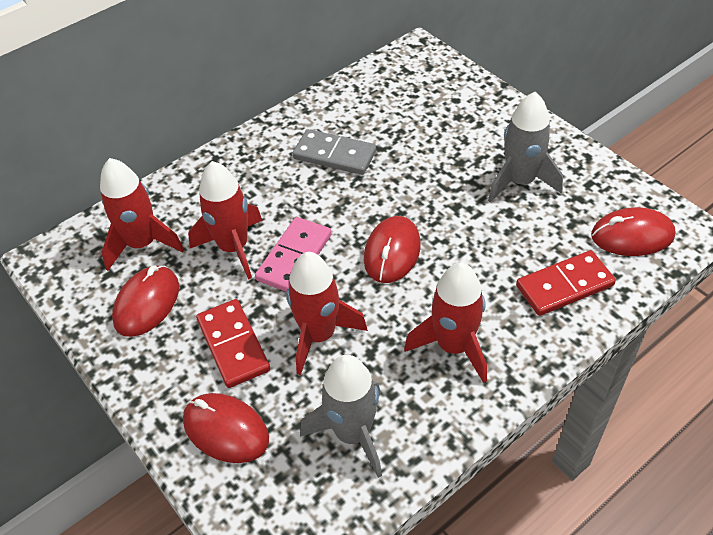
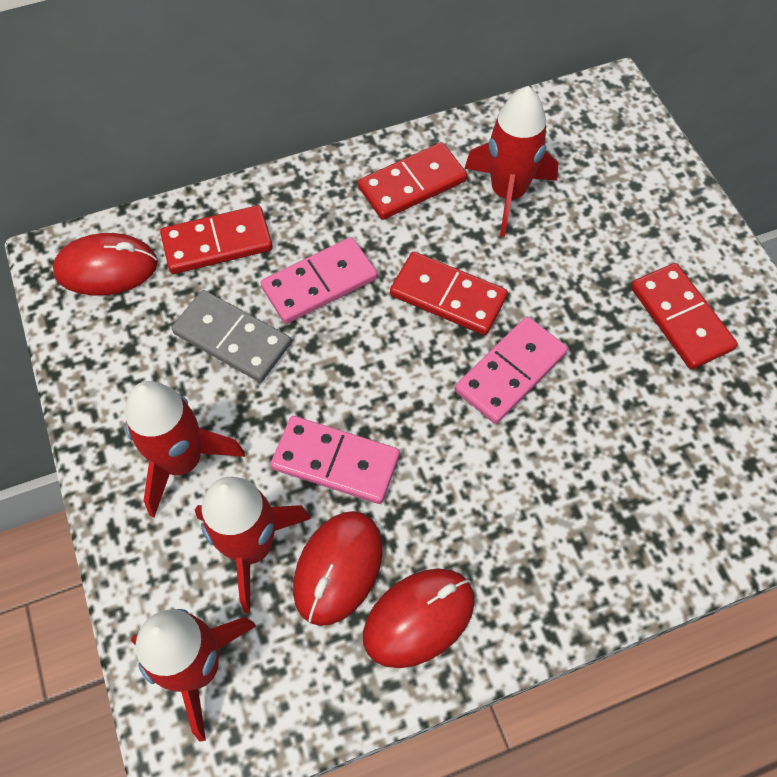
grey rocket: [300,355,382,478] [488,92,563,203] = 2 -> none = 0
pink domino: [255,217,332,292] = 1 -> [261,237,377,324] [270,416,400,504] [455,317,568,424] = 3
red domino: [196,299,270,388] [516,250,616,316] = 2 -> [160,205,273,274] [358,142,467,220] [390,252,508,335] [631,263,738,369] = 4
red mouse: [112,265,179,337] [183,393,269,463] [364,216,421,283] [591,207,676,256] = 4 -> [53,233,158,295] [293,511,383,626] [363,568,475,668] = 3

